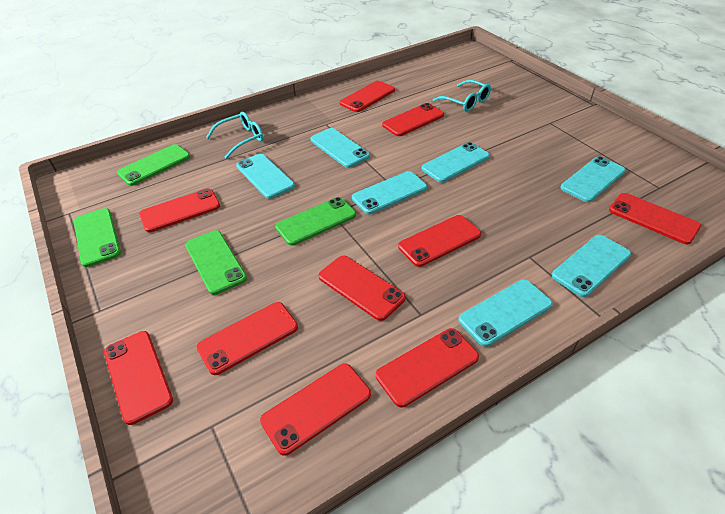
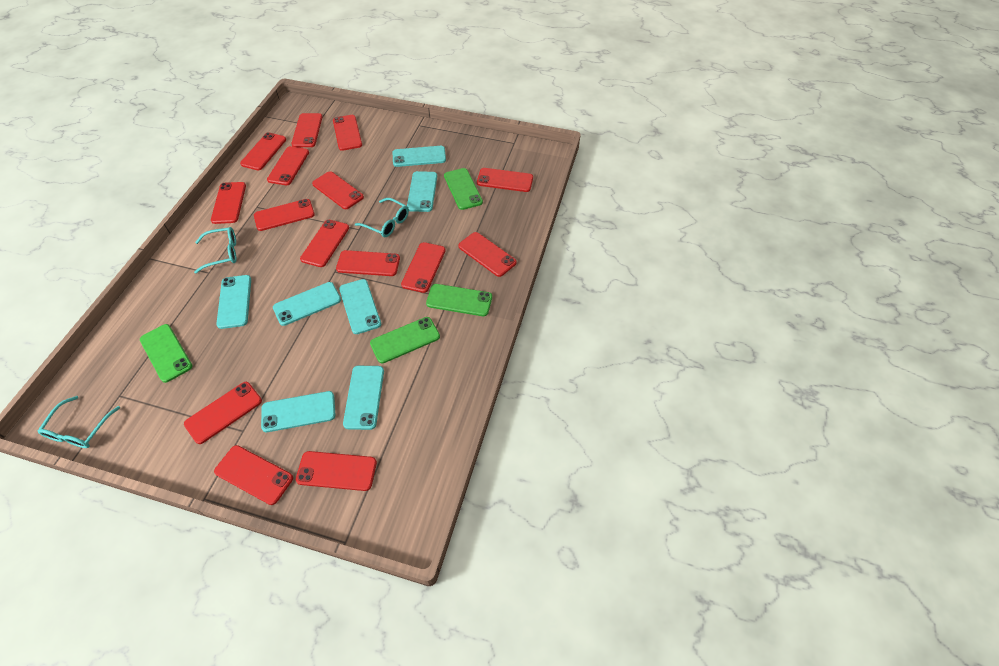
red phone: [104,331,173,425] [139,188,220,232] [197,302,298,375] [260,363,371,456] [319,256,406,321] [340,81,395,112] [376,328,479,407] [382,103,444,136] [398,215,481,267] [609,193,701,244] = 10 -> [184,382,262,444] [211,182,246,224] [214,445,293,505] [240,132,286,170] [254,199,315,231] [267,146,309,185] [291,113,323,147] [296,451,377,491] [300,220,349,267] [312,171,364,209] [333,115,362,151] [336,250,400,276] [401,242,446,293] [458,232,517,277] [477,168,533,192] = 15
turquoise glasses: [206,112,264,159] [433,80,491,112] = 2 -> [38,396,120,448] [194,227,237,274] [355,198,409,237] = 3

